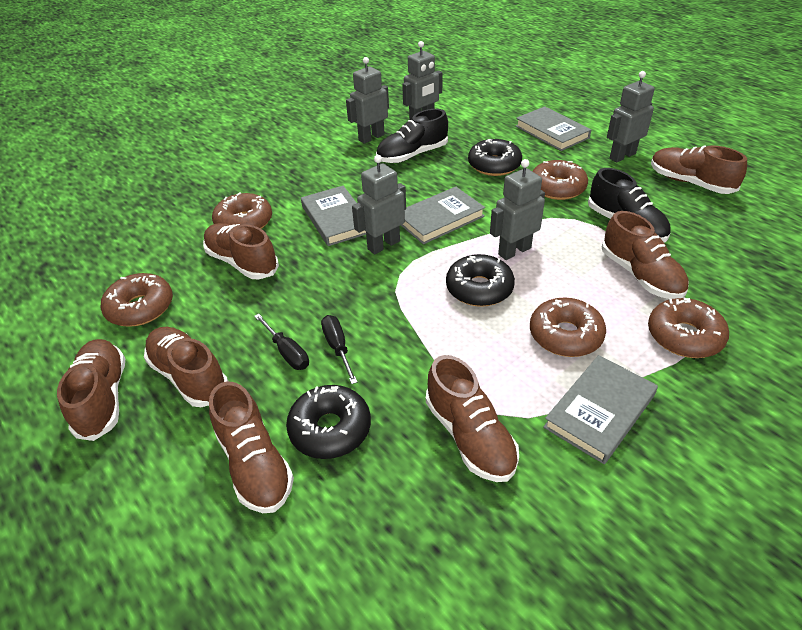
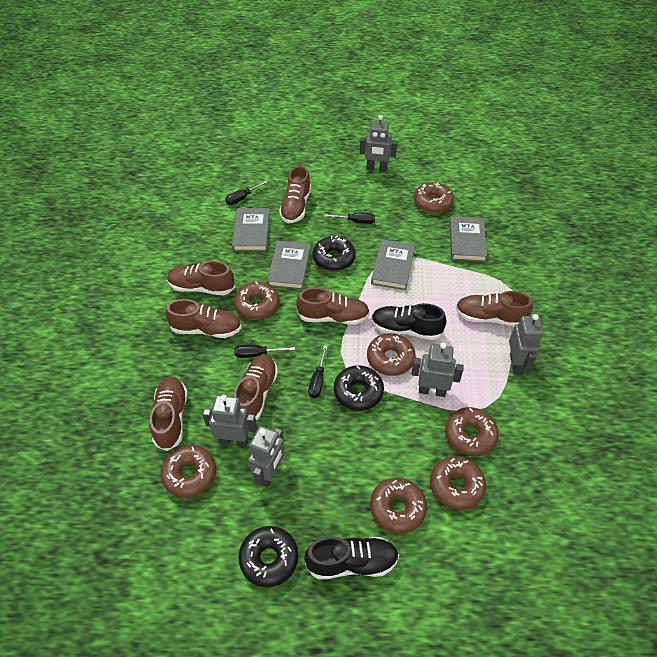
black screwdriver: [254,314,309,370] [321,315,357,384] = 2 -> [225,180,268,205] [234,345,295,358] [308,346,328,398] [324,213,375,224] = 4
brown donut: [101,273,173,327] [212,193,272,229] [530,298,606,357] [532,160,588,200] [648,298,729,358] = 5 -> [160,445,216,498] [234,282,280,320] [367,333,416,376] [370,478,427,534] [414,182,454,213] [430,456,486,510] [445,407,499,456] = 7

